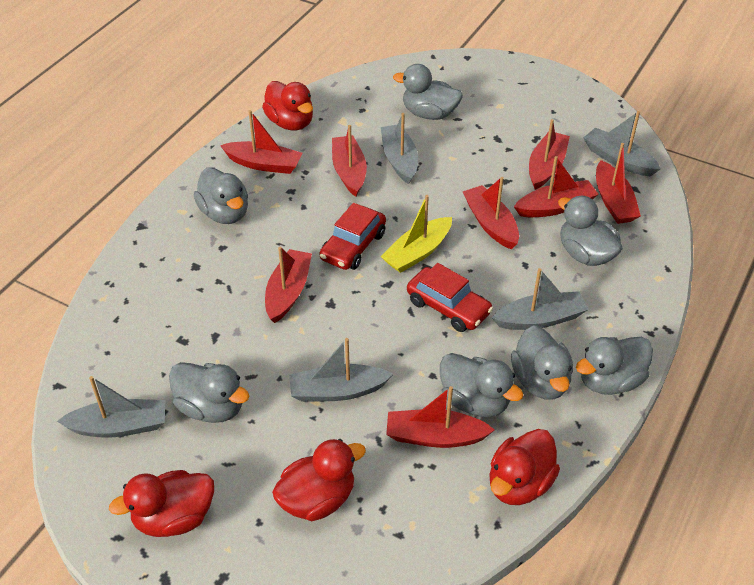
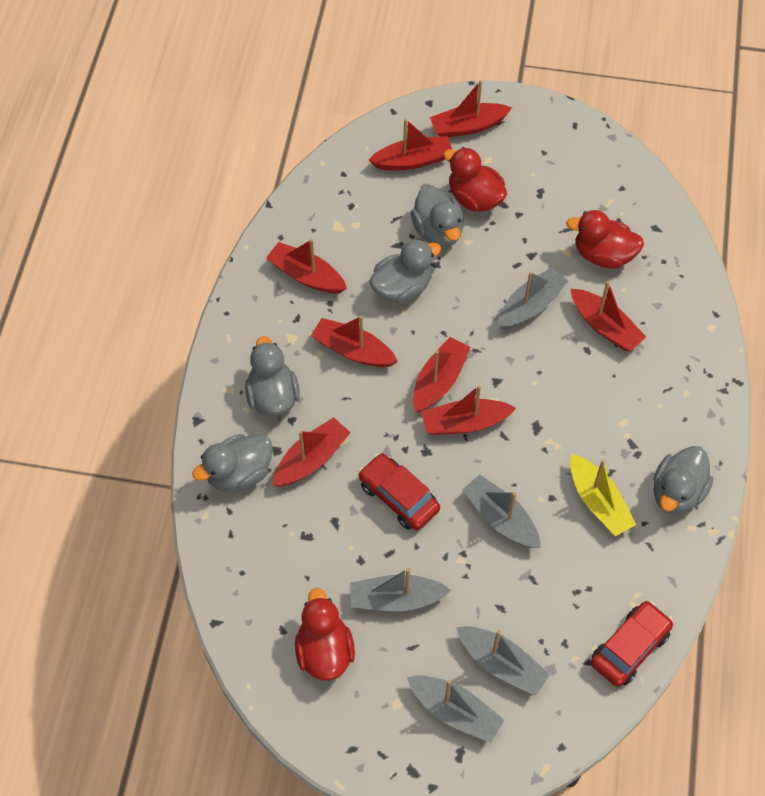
grey duck: [169,362,249,423] [194,167,248,224] [393,64,463,120] [440,353,523,417] [511,325,573,399] [558,196,623,266] [576,337,653,395] = 7 -> [192,434,273,492] [245,336,300,416] [369,239,441,304] [410,185,464,248] [653,446,714,514] = 5
red duck: [109,470,214,537] [262,81,313,130] [272,439,366,521] [489,429,560,505] = 4 -> [295,588,355,681] [443,147,507,212] [566,210,644,269] = 3

